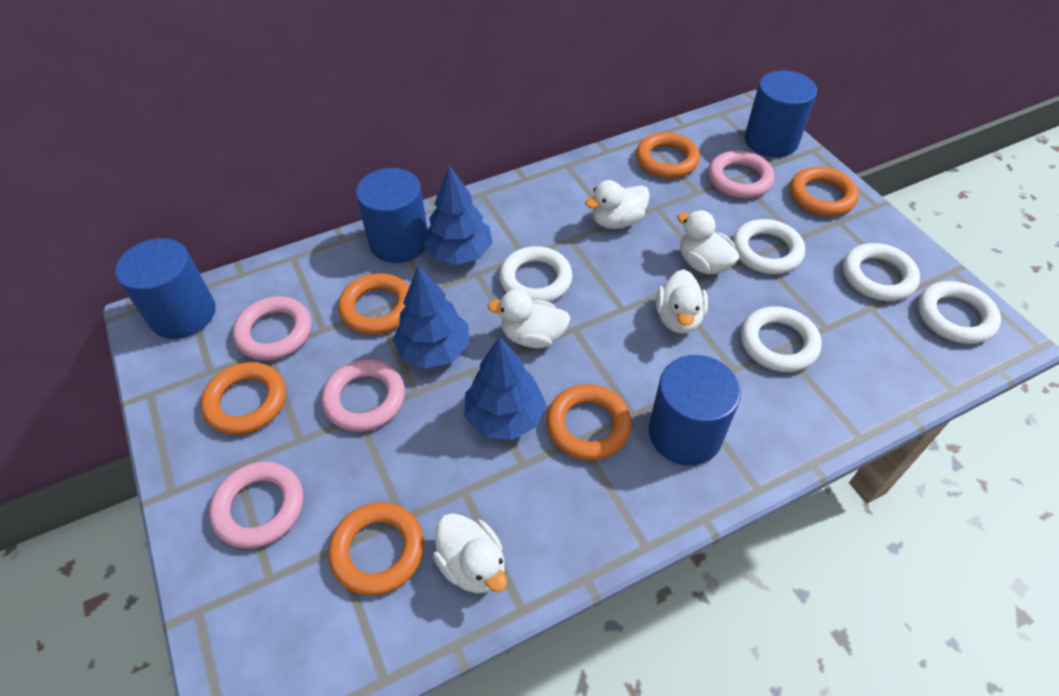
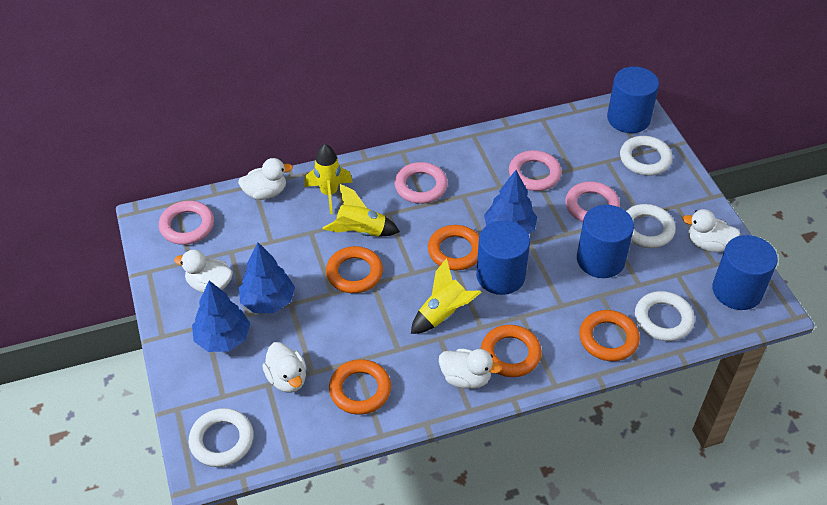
orange ring: [200,362,286,435] [328,502,424,595] [338,273,409,335] [546,384,632,460] [636,132,700,178] [790,167,859,216] = 6 -> [326,246,383,293] [329,359,391,415] [428,225,479,270] [481,325,542,377] [579,310,640,361] = 5
white ring: [499,246,572,302] [732,219,805,274] [741,306,822,372] [843,243,920,301] [918,281,1001,344] = 5 -> [188,408,254,467] [620,136,672,176] [626,204,676,248] [635,291,695,341] = 4
yellow rocket: none = 0 -> [304,144,353,214] [323,183,400,237] [411,258,482,334] = 3

